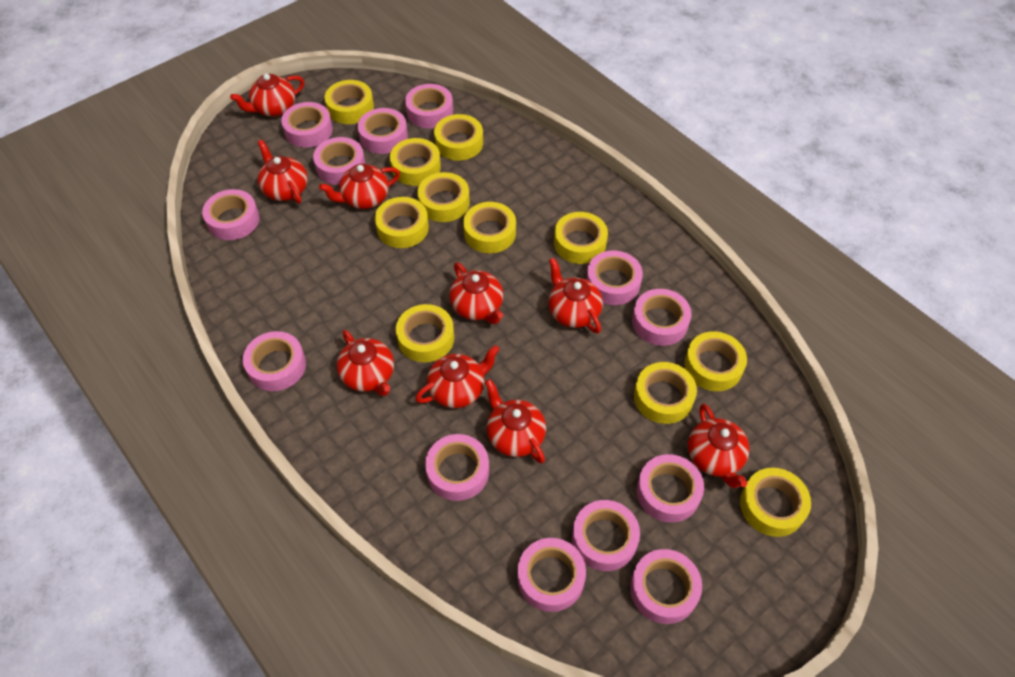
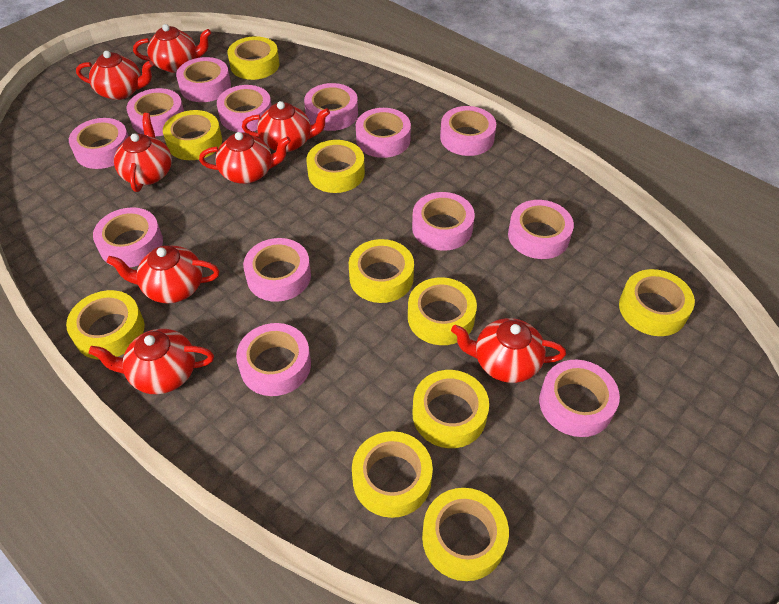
red teapot: [230,74,304,116] [258,140,308,204] [319,164,400,209] [337,330,394,396] [415,345,500,408] [449,262,503,324] [485,379,546,464] [549,258,603,333] [688,404,750,488] = 9 -> [76,51,154,100] [89,329,214,394] [106,245,219,303] [114,113,172,192] [133,24,211,72] [199,132,291,184] [242,101,330,152] [451,318,566,383] = 8
yellow tape: [324,80,374,124] [375,197,429,248] [390,138,441,186] [396,304,454,362] [418,172,470,222] [434,114,483,161] [463,202,516,253] [554,212,608,264] [634,362,697,424] [684,331,747,391] [740,468,811,537] = 11 -> [66,290,145,360] [163,110,222,160] [228,36,279,80] [306,140,365,193] [349,239,414,303] [352,431,433,518] [408,277,477,345] [413,370,489,448] [422,488,509,581] [619,269,695,336] = 10

